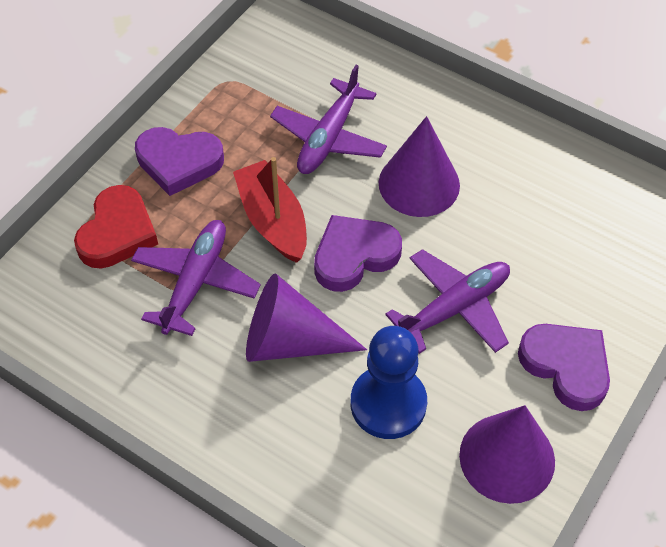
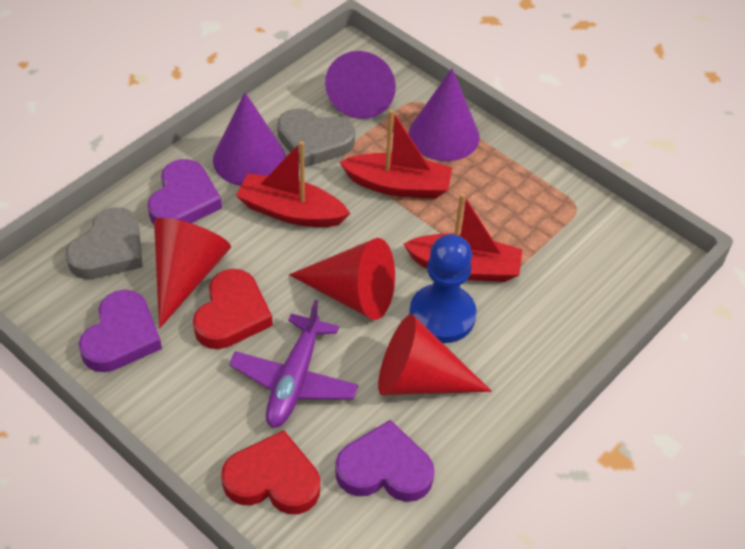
grey heart: none = 0 -> [65,207,143,279] [277,108,355,168] = 2
purple plane: [131,220,261,336] [270,65,387,174] [385,249,510,354] = 3 -> [229,300,358,428] = 1
red boat: [233,157,307,263] = 1 -> [236,141,351,227] [340,110,452,199] [403,193,522,282] = 3
red cone: none = 0 -> [154,218,231,329] [289,238,395,320] [378,314,492,395] = 3
red heart: [74,185,158,269] = 1 -> [193,269,273,349] [221,430,320,514] = 2

